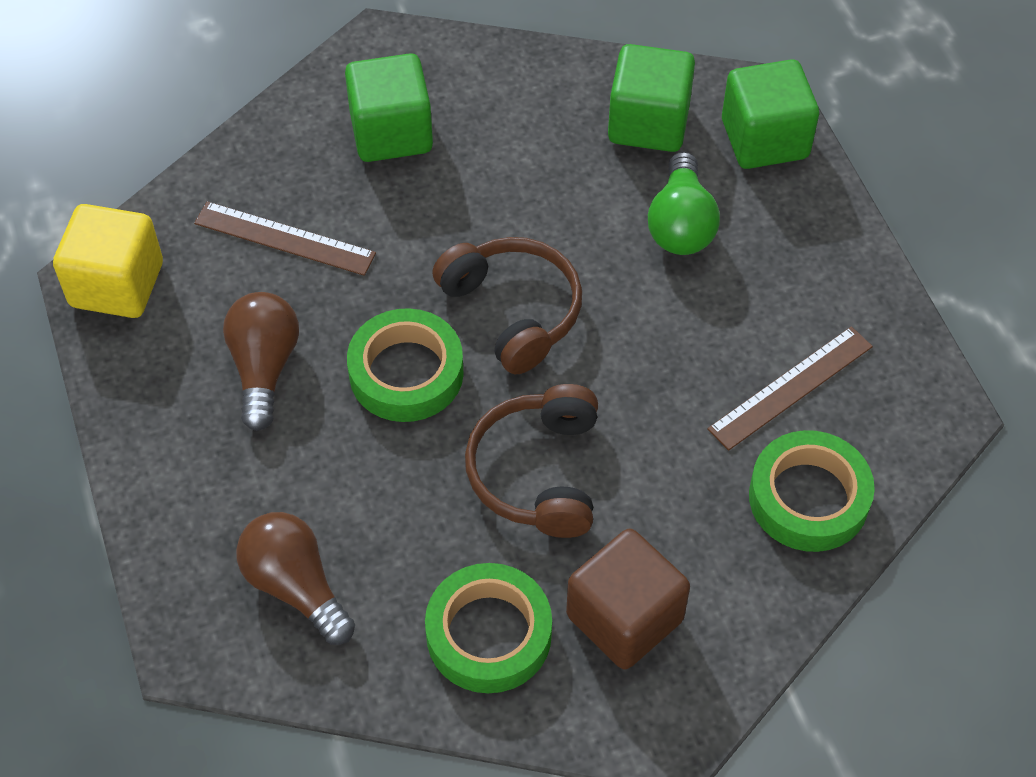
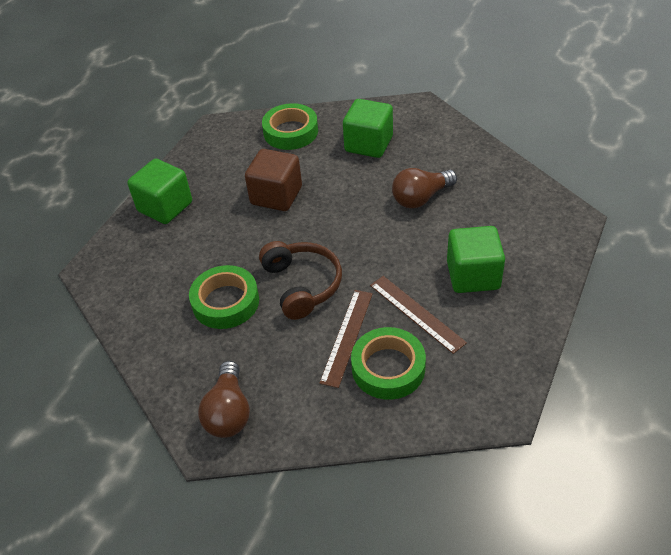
brown headphones: [432,237,582,374] [465,384,598,538] = 2 -> [259,241,342,320] = 1
green light bulb: [648,152,720,255] = 1 -> none = 0
yellow cube: [53,204,163,318] = 1 -> none = 0

